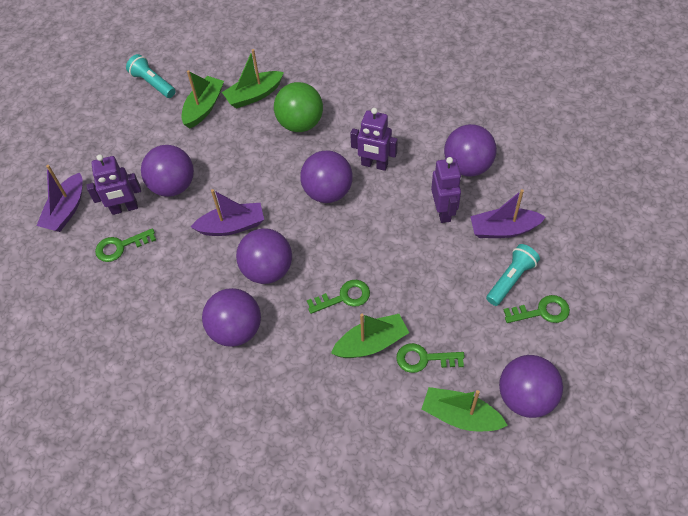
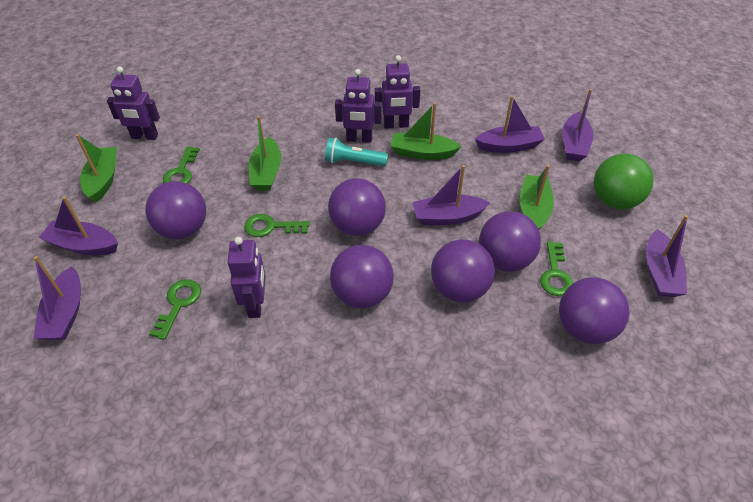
purple boat: [36,165,83,232] [191,189,264,236] [470,189,546,238] = 3 -> [34,256,81,340] [39,196,118,255] [413,165,490,225] [475,96,545,153] [562,89,594,162] [646,215,689,297] = 6
purple robot: [87,154,141,215] [350,108,398,171] [431,157,461,223] = 3 -> [107,66,160,140] [227,237,266,318] [335,69,382,143] [375,55,420,128] = 4
turquoise flashlight: [126,54,176,98] [486,244,540,306] = 2 -> [325,138,388,166] = 1

